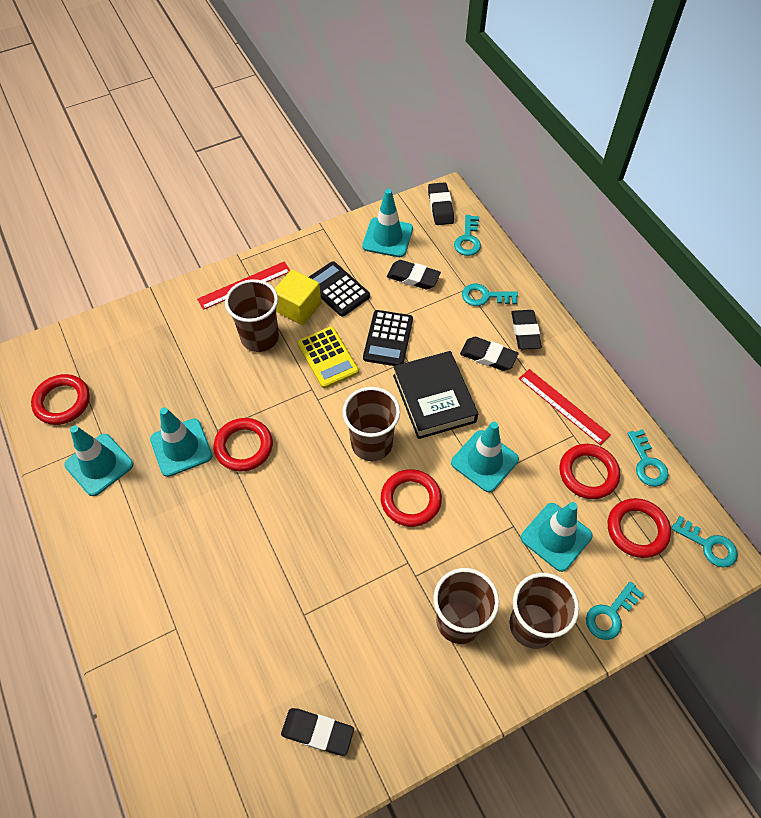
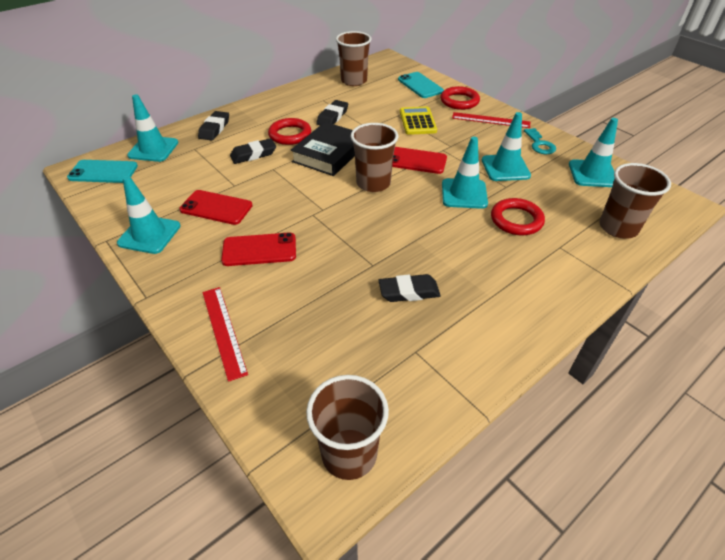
black calculator: [309,261,370,317] [363,310,413,366] = 2 -> none = 0
black eraser: [281,708,354,756] [387,260,441,289] [428,182,454,225] [460,337,518,371] [511,310,542,350] = 5 -> [198,111,229,141] [230,138,276,164] [316,100,348,125] [378,274,441,302] = 4
red phone: none = 0 -> [179,190,253,225] [221,233,296,266] [392,147,447,174] = 3
red ring: [31,374,90,425] [214,418,273,472] [381,469,442,527] [560,444,620,499] [608,498,671,558] = 5 -> [268,118,311,145] [440,86,480,110] [491,198,545,235] = 3
turquoise key: [454,215,481,256] [462,284,518,306] [586,582,644,640] [627,429,669,487] [671,516,738,568] = 5 -> [524,128,556,154] = 1
turquoise phone: none = 0 -> [67,160,138,183] [398,72,444,98] = 2
yellow cube: [275,270,321,325] = 1 -> none = 0

